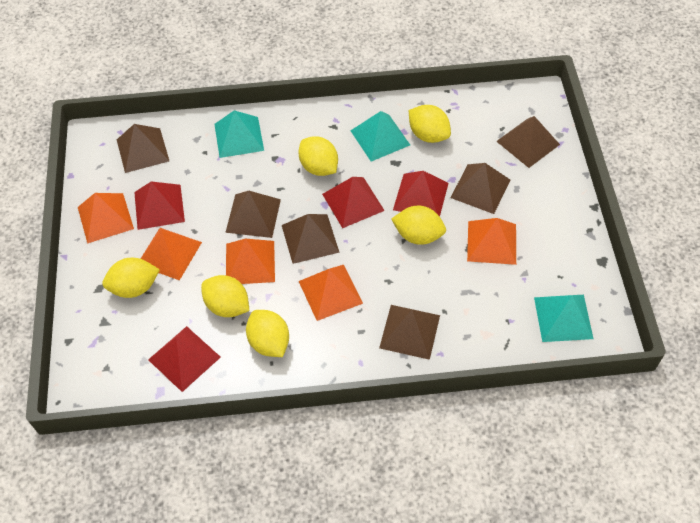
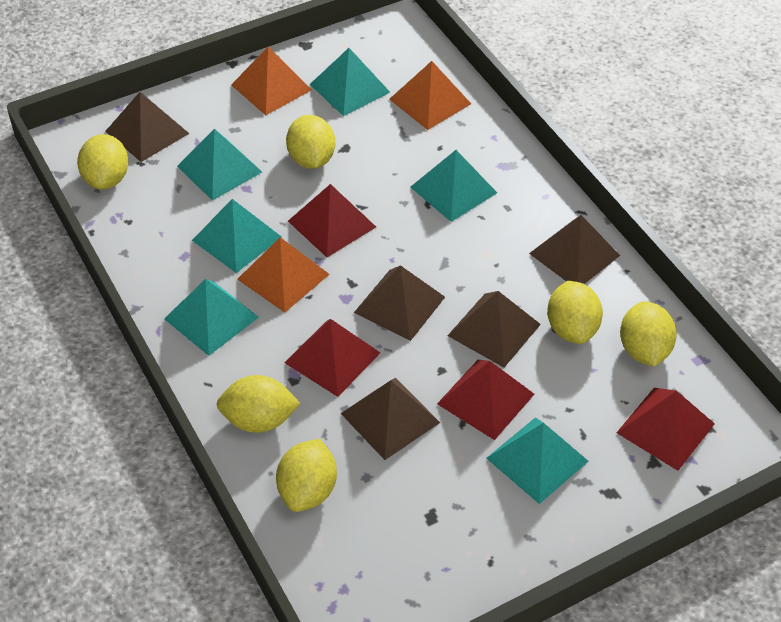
brown pyramid: [117,124,169,173] [225,191,281,238] [282,214,340,264] [379,305,440,360] [450,163,510,214] [496,116,560,168] = 6 -> [106,92,190,162] [340,378,440,460] [354,265,445,341] [447,291,541,368] [529,215,620,284] = 5
orange pyramid: [78,193,134,244] [141,228,202,280] [226,239,275,284] [299,265,363,321] [467,218,516,265] = 5 -> [231,47,312,115] [237,237,330,313] [389,61,471,130] = 3
turquoise pyramid: [214,110,264,158] [351,111,410,162] [534,295,593,342] = 3 -> [164,279,259,356] [177,129,262,200] [192,199,282,273] [310,48,390,116] [411,150,497,222] [486,417,589,504] = 6

